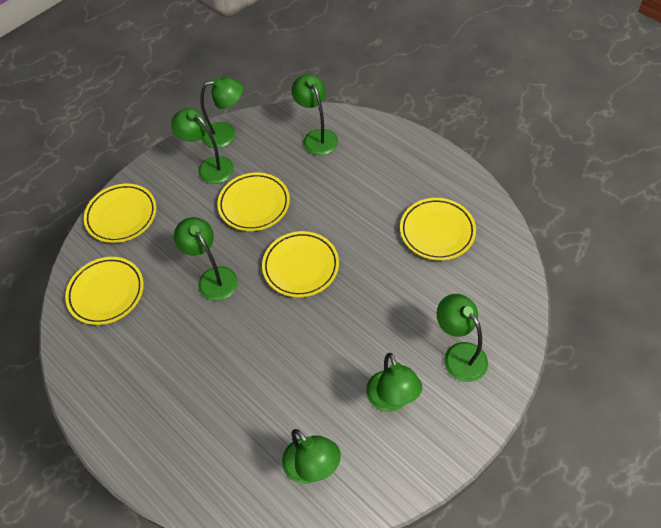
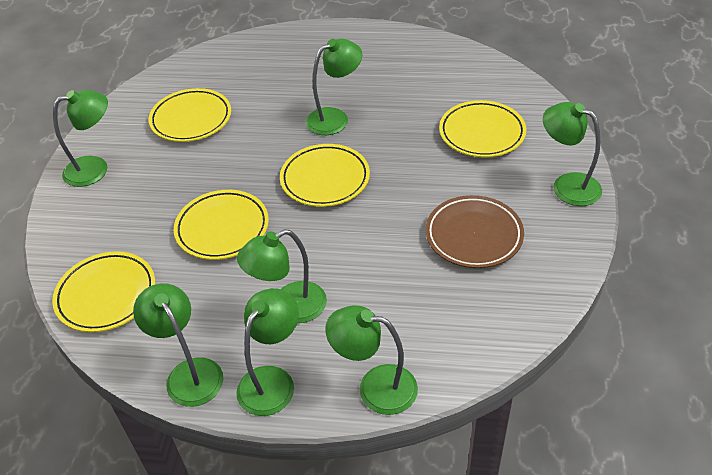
brown plate: none = 0 -> [426,195,524,268] = 1

